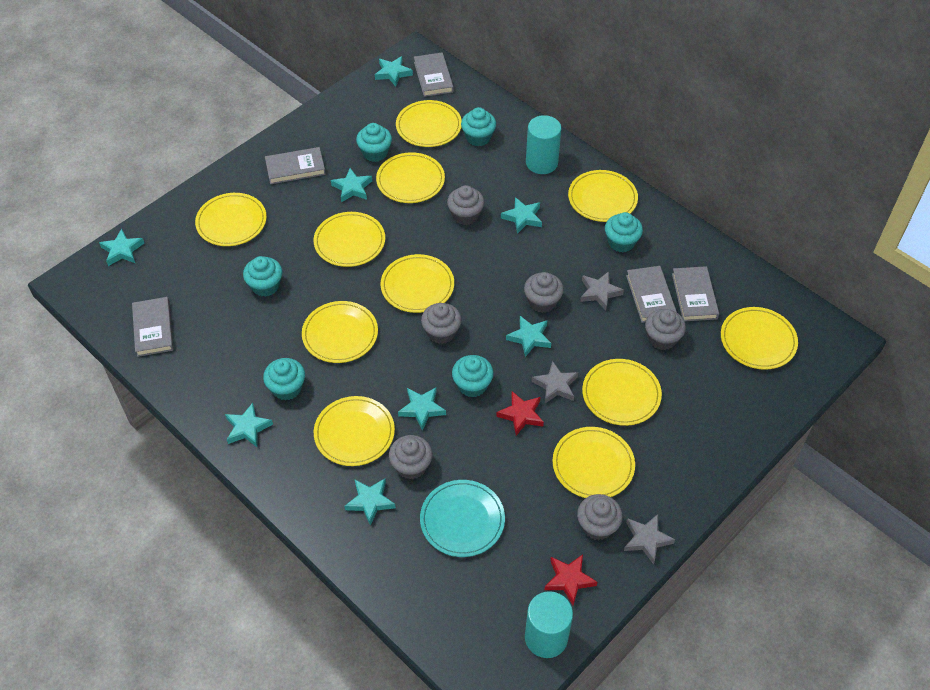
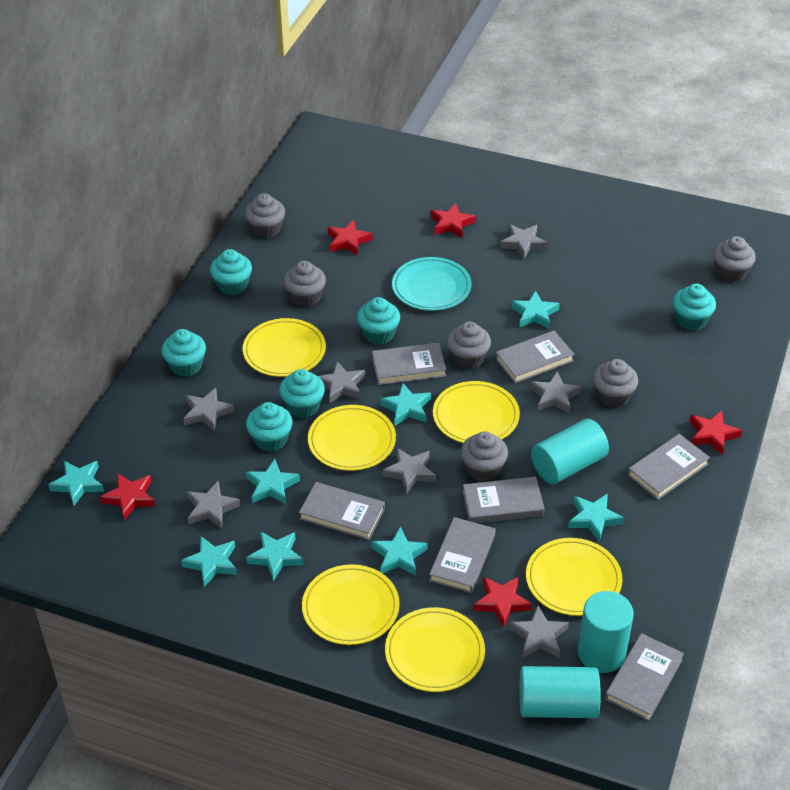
grey book: [132,297,174,357] [265,147,326,184] [414,53,454,97] [626,266,677,323] [672,266,719,321] = 5 -> [299,482,385,540] [372,343,446,385] [429,517,496,593] [463,477,545,523] [495,331,575,383] [605,633,684,721] [628,434,710,500] = 7
grey star: [532,361,578,403] [580,271,624,310] [624,514,675,564] = 3 -> [183,388,235,431] [187,481,241,529] [318,361,365,404] [382,448,436,494] [500,224,547,259] [509,606,569,658] [530,372,582,414] = 7
red star: [496,391,544,436] [544,554,598,605] = 2 -> [100,473,155,520] [328,220,373,256] [431,203,476,238] [473,576,532,628] [690,410,742,455] = 5
turquoise cylinder: [525,591,573,658] [526,115,561,174] = 2 -> [519,666,601,718] [531,419,609,484] [578,591,634,673] = 3
yellow plate: [195,193,267,246] [302,301,378,363] [314,212,385,267] [314,396,395,466] [376,152,445,203] [380,254,454,313] [396,100,462,147] [552,427,635,498] [568,170,638,222] [582,359,662,426] [721,307,798,370] = 11 -> [243,318,326,377] [302,564,400,645] [308,405,396,471] [385,607,485,692] [433,381,520,443] [526,538,622,616] = 6

